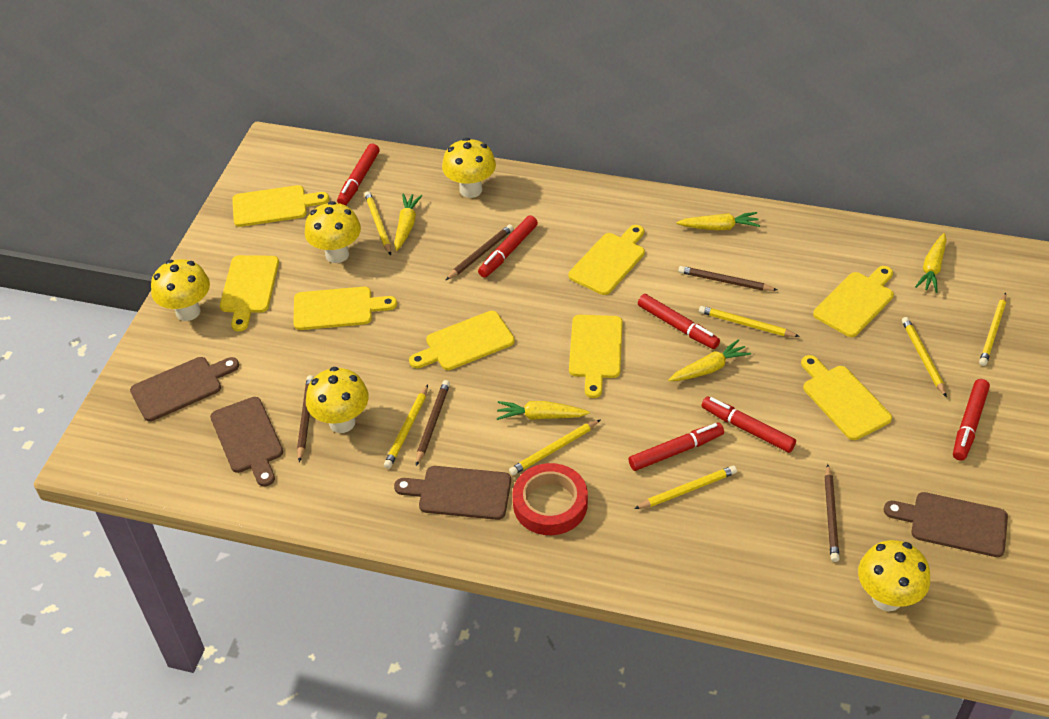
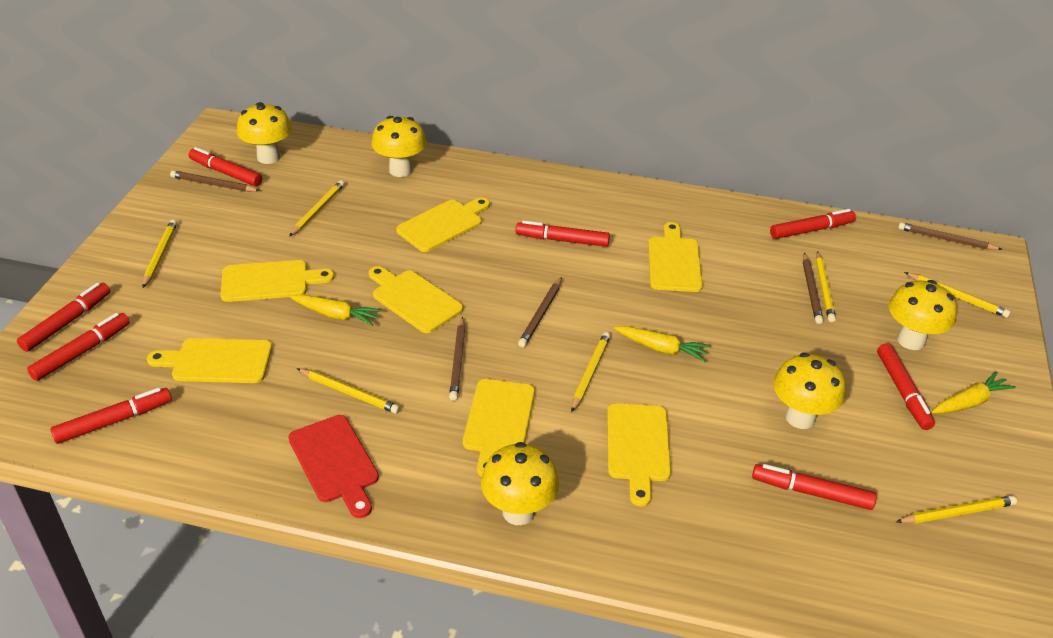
brown cutting board: [130,357,239,421] [210,397,283,487] [394,466,511,520] [884,492,1008,557] = 4 -> none = 0
red cutting board: none = 0 -> [288,415,379,518] = 1
red marker: [337,144,379,206] [478,215,538,278] [629,423,724,471] [638,294,720,349] [701,396,796,453] [953,379,990,461] = 6 -> [17,283,110,352] [27,313,130,381] [50,388,172,444] [188,147,262,186] [516,220,610,247] [752,464,877,510] [770,209,856,239] [877,343,935,430] = 8
red tape: [512,463,588,535] = 1 -> none = 0
yellow carrot: [394,194,423,251] [497,401,590,420] [668,339,751,381] [676,212,760,231] [915,233,947,293] = 5 -> [290,295,382,326] [614,326,711,362] [932,371,1016,414] = 3
yellow cutting board: [220,255,279,331] [232,185,329,227] [294,287,397,330] [409,311,515,370] [569,225,645,295] [569,315,623,398] [801,355,892,440] [813,266,894,337] = 8 -> [147,338,272,383] [220,260,334,302] [369,266,463,333] [396,197,490,252] [463,379,535,477] [607,403,671,506] [648,222,703,292] = 7

